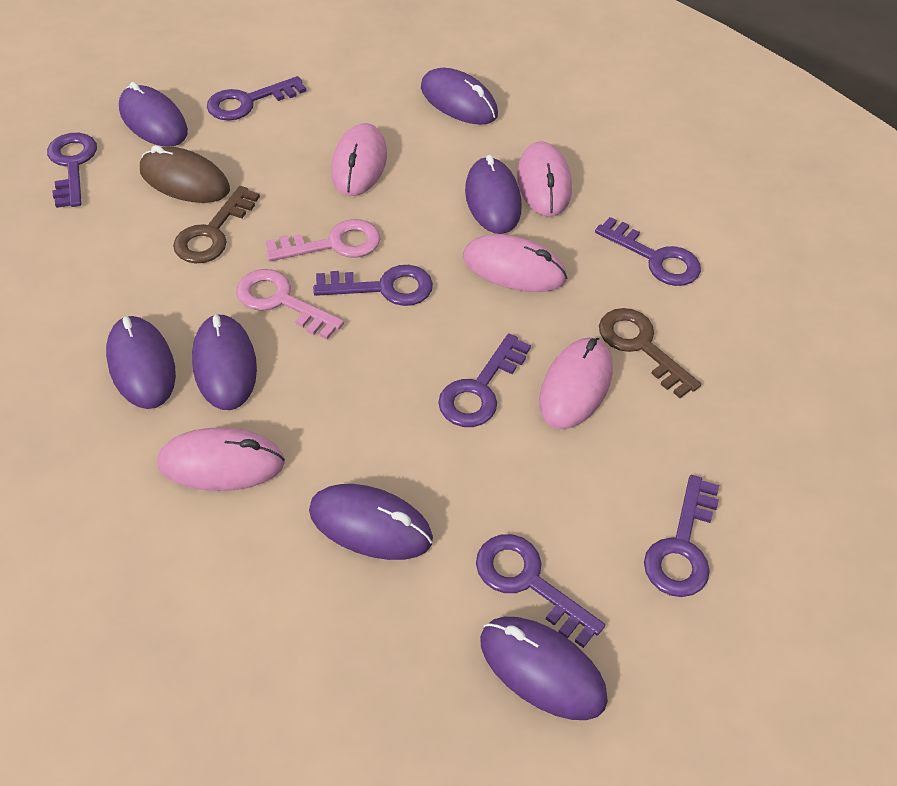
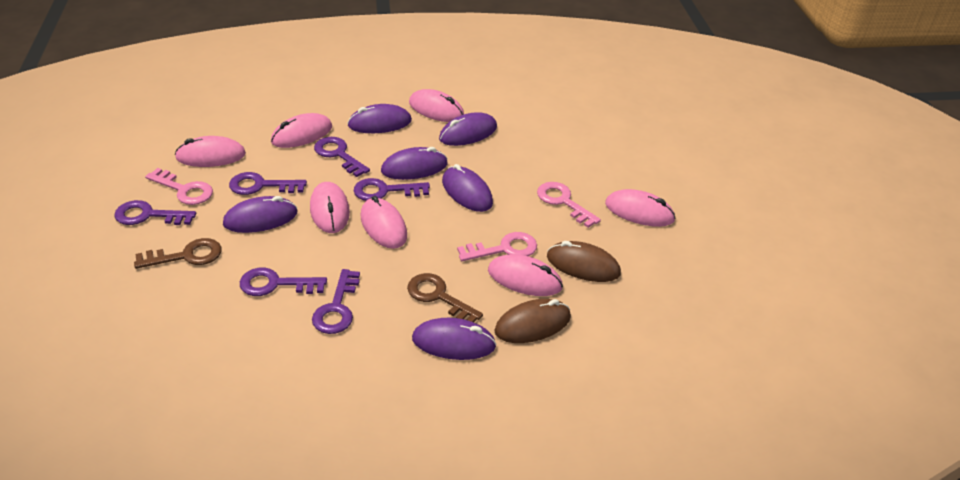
brown mouse: [140,145,230,203] = 1 -> [494,299,571,343] [547,241,621,282] = 2
pink key: [236,269,344,340] [266,219,380,261] = 2 -> [145,168,213,205] [457,232,537,261] [537,182,601,228] = 3
pink mouse: [157,427,285,491] [331,123,387,196] [463,234,567,292] [517,141,572,217] [539,337,612,429] = 5 -> [175,136,246,167] [271,113,332,148] [310,182,350,233] [361,196,407,249] [409,89,464,122] [488,254,563,296] [605,189,676,227] = 7
purple key: [47,133,97,208] [207,76,306,121] [313,265,433,306] [438,333,531,427] [476,534,605,648] [595,217,701,286] [644,475,719,597] = 7 -> [114,200,196,225] [229,172,307,195] [240,268,327,296] [312,269,360,334] [314,137,370,177] [354,178,430,201] = 6
purple mouse: [106,316,176,409] [119,82,188,147] [192,314,257,410] [309,484,433,560] [421,68,498,125] [465,155,522,234] [480,617,608,720] = 7 -> [223,196,297,233] [347,104,412,133] [381,147,447,180] [412,318,496,360] [439,112,497,146] [442,164,493,212] = 6

